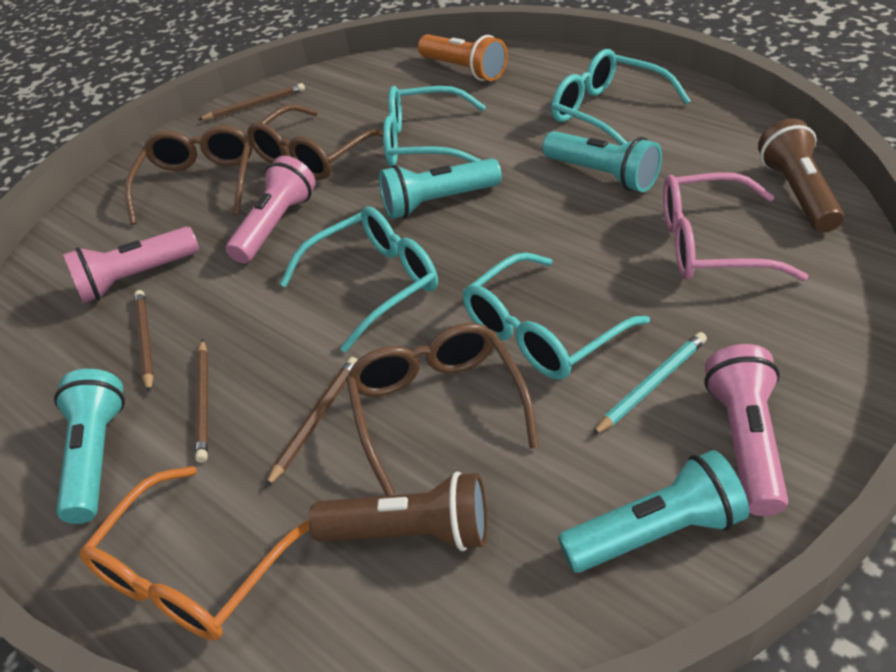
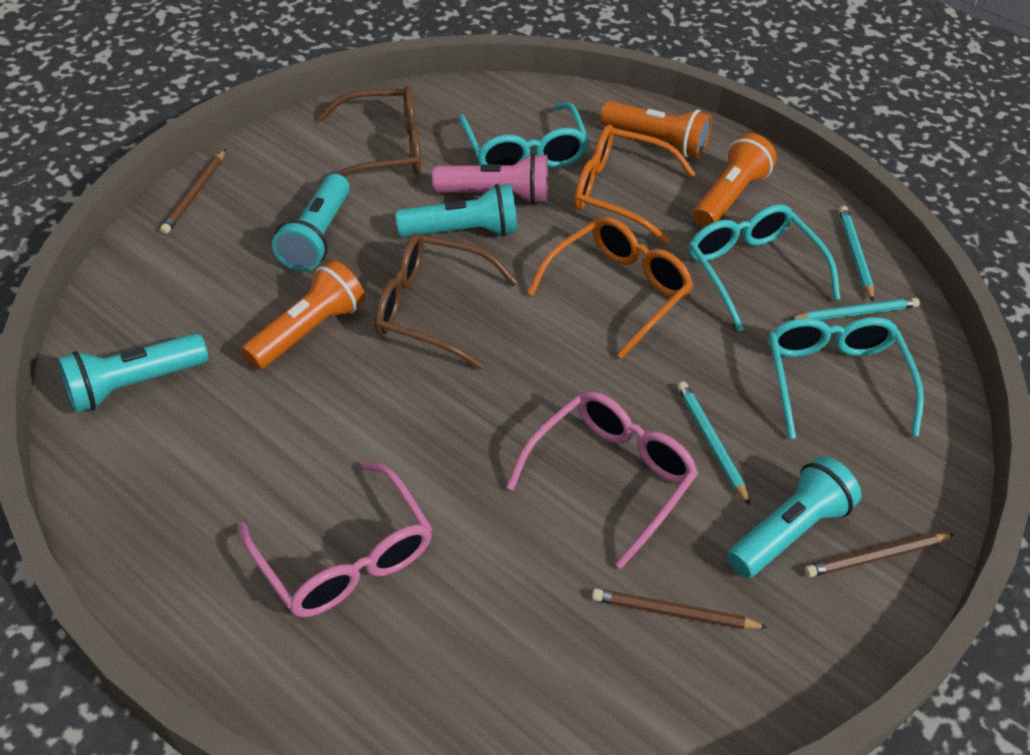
brown flashlight: [308,471,487,551] [758,118,844,233] = 2 -> none = 0
brown glasses: [125,126,252,225] [247,104,383,180] [346,323,539,496] = 3 -> [317,86,421,177] [375,233,518,369] = 2
brown pencil: [134,290,154,393] [195,339,208,463] [198,83,305,120] [265,357,358,488] = 4 -> [160,149,226,234] [592,588,768,629] [804,533,955,577] = 3
orange flashlight: [418,34,508,81] = 1 -> [241,260,365,370] [600,101,712,159] [693,133,777,228] = 3
orange glasses: [79,466,309,640] = 1 -> [528,217,693,359] [574,124,696,244] = 2
pink flashlight: [63,227,199,303] [226,156,315,263] [705,344,788,516] = 3 -> [432,153,548,205] = 1
pink glasses: [663,172,809,281] = 1 -> [238,461,433,617] [506,391,698,569] = 2
turquoise glasses: [280,207,438,352] [383,86,486,167] [462,252,650,380] [551,49,691,145] = 4 -> [458,102,589,167] [688,204,840,332] [768,317,924,439] = 3
turquoise pencil: [592,332,707,436] = 1 -> [677,381,750,505] [790,298,920,320] [839,206,874,301] = 3

